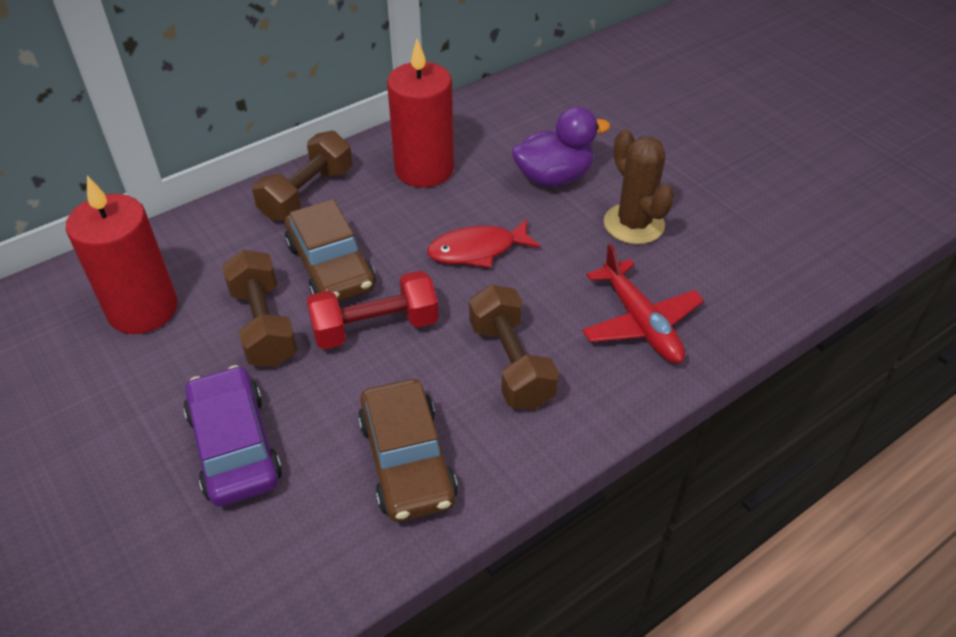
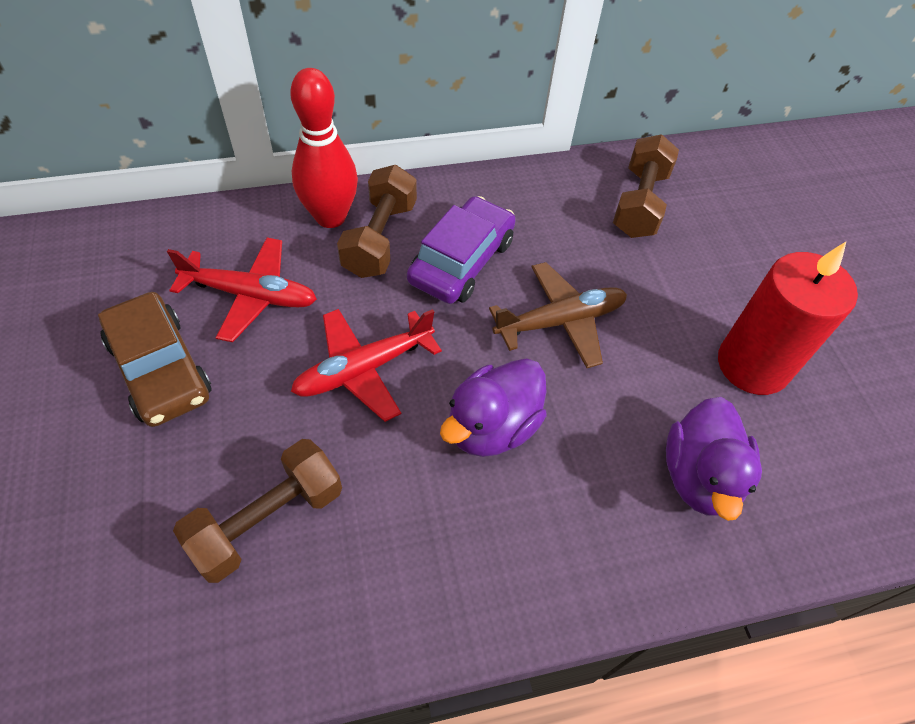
brown cactus: [604,129,674,244] = 1 -> none = 0
brown car: [285,199,376,302] [358,379,458,522] = 2 -> [98,292,212,427] = 1
brown plane: none = 0 -> [489,262,627,368] = 1
purple duck: [512,106,610,187] = 1 -> [440,358,547,457] [666,397,762,521] = 2
red bowling pin: none = 0 -> [290,68,358,228] = 1
red candle: [66,176,178,334] [387,39,454,188] = 2 -> [718,242,858,395] = 1
red dumbbell: [307,271,439,349] = 1 -> none = 0
red fish: [427,219,541,268] = 1 -> none = 0
red plane: [582,243,704,363] = 1 -> [167,237,317,342] [291,309,442,422] = 2

